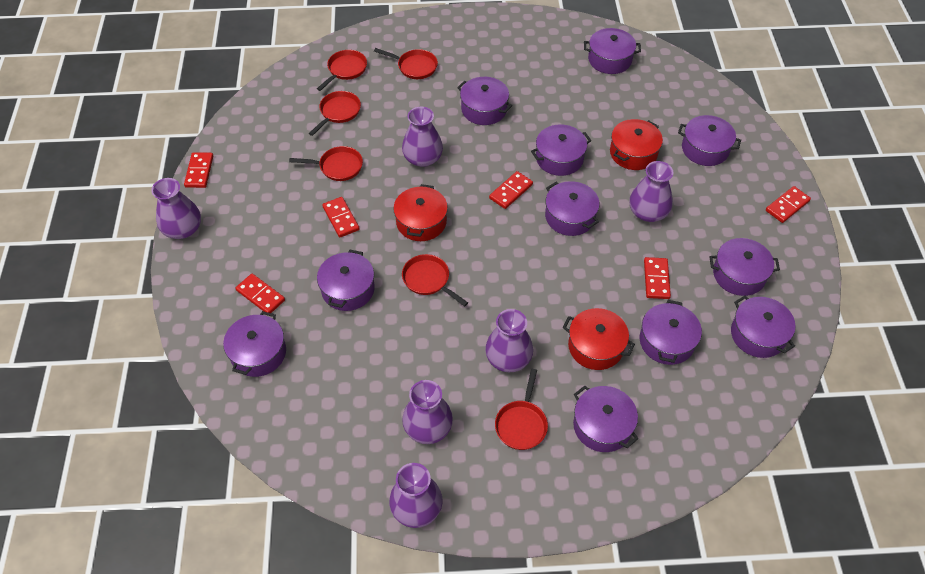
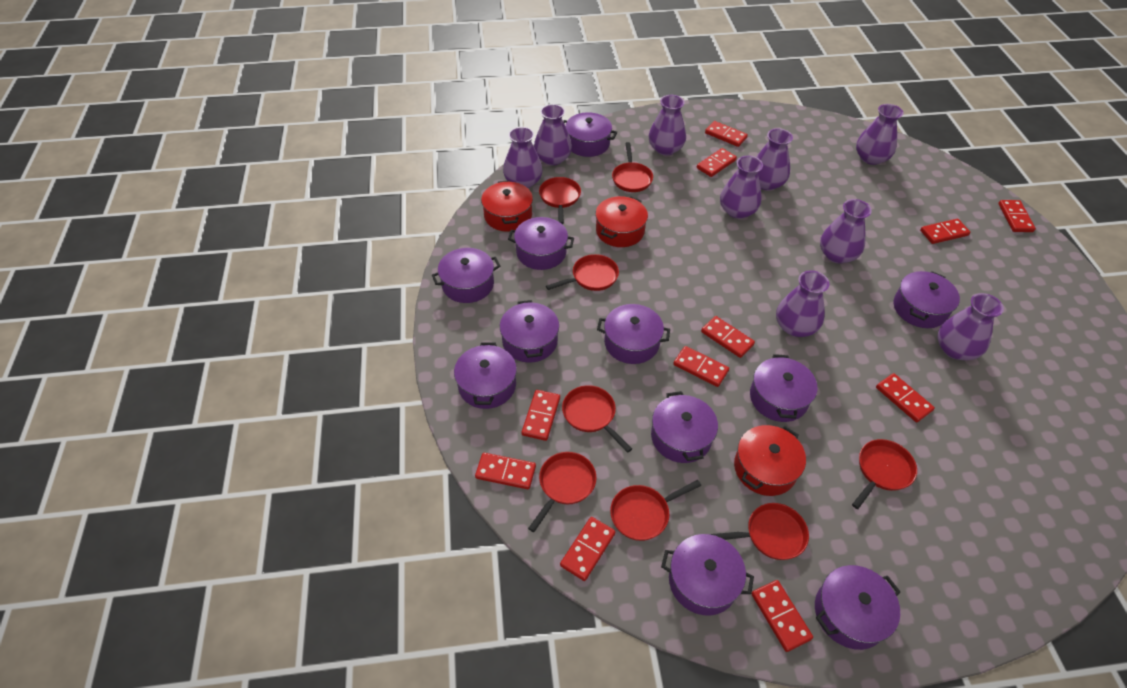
purple vase: [151,178,201,239] [389,463,443,528] [402,107,443,167] [402,380,453,444] [485,309,533,372] [629,161,674,222] = 6 -> [503,127,543,188] [534,104,572,166] [648,95,686,155] [720,156,763,219] [756,128,793,190] [776,270,830,337] [820,199,872,264] [856,104,904,165] [937,293,1004,360] = 9
red domino: [184,152,213,188] [235,274,285,313] [322,197,360,237] [489,171,533,209] [644,257,671,299] [766,186,811,223] = 6 -> [475,453,536,489] [521,390,560,441] [560,517,615,581] [673,346,729,387] [697,148,737,177] [701,316,755,358] [705,121,748,147] [751,580,813,652] [876,373,935,422] [920,219,970,244] [998,200,1036,232] = 11
red pan: [289,146,363,181] [309,91,361,136] [317,50,367,91] [374,48,438,79] [402,254,468,306] [495,369,548,450] = 6 -> [528,452,597,532] [539,177,581,224] [546,254,619,291] [562,385,632,453] [610,480,701,541] [612,142,653,192] [710,503,809,560] [852,439,917,509] = 8

